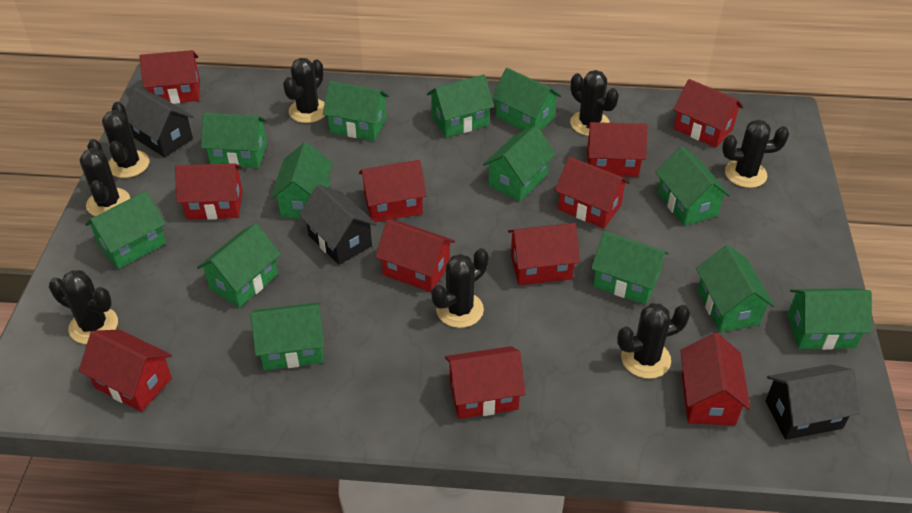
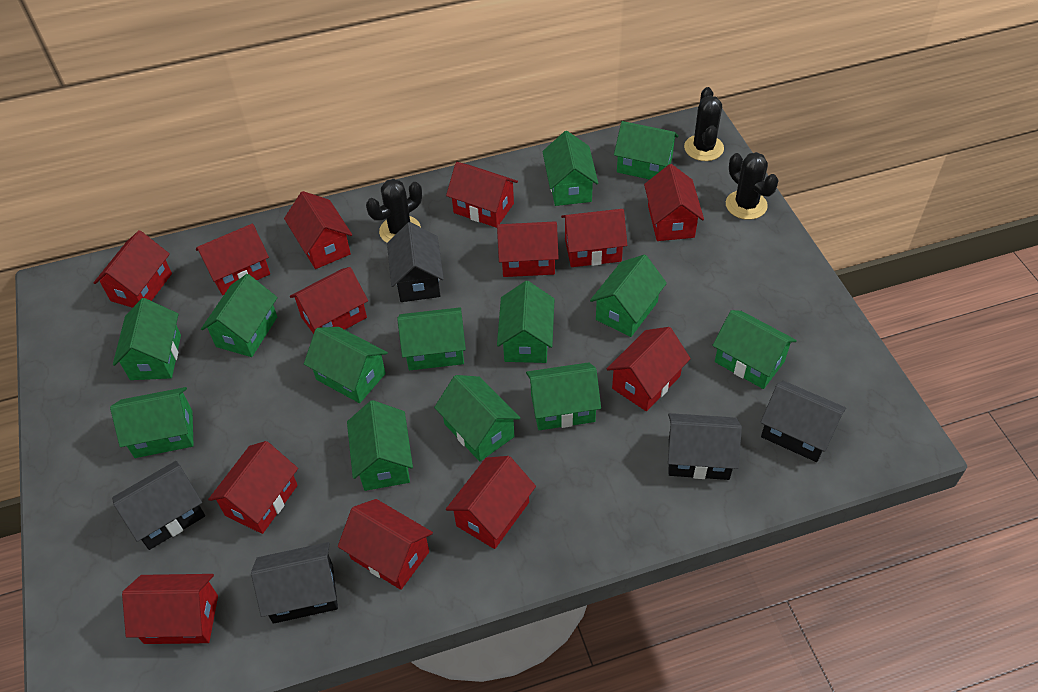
black cactus: [49,270,118,344] [80,139,130,216] [102,102,150,178] [283,58,325,123] [431,248,489,328] [570,70,619,136] [617,303,690,379] [722,119,789,188] = 8 -> [366,179,422,243] [684,87,724,161] [726,152,779,220] = 3
black house: [125,88,194,157] [299,184,377,265] [765,364,860,440] = 3 -> [112,461,205,550] [251,542,338,624] [387,222,444,302] [668,413,742,480] [760,381,846,462] = 5
red house: [79,329,172,412] [139,50,200,104] [175,163,243,220] [359,160,427,222] [375,220,455,292] [445,346,526,419] [508,223,580,285] [555,157,630,229] [586,122,647,177] [673,79,743,148] [680,333,751,426] = 11 -> [94,230,172,308] [122,574,218,644] [196,224,270,295] [208,441,298,534] [284,191,352,269] [290,267,368,334] [338,499,433,590] [446,162,518,228] [446,456,536,549] [497,222,559,277] [561,209,627,267] [607,327,691,411] [644,164,704,241] = 13

